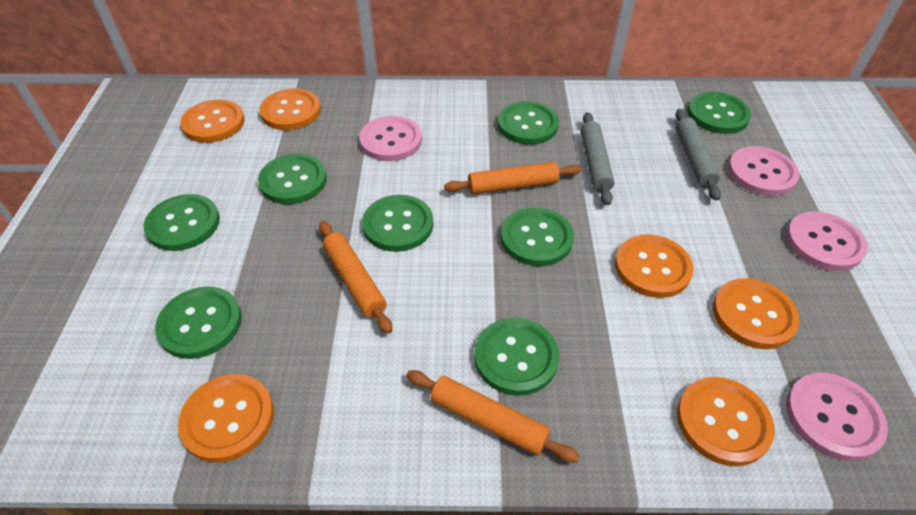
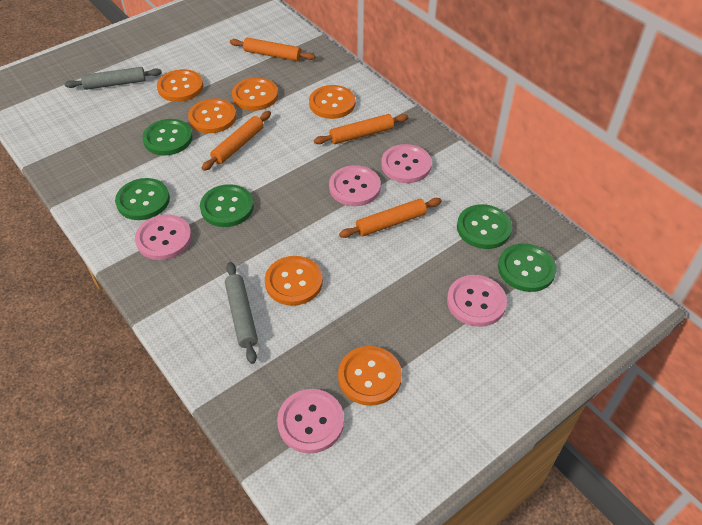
green button: [144,194,220,251] [155,286,242,359] [258,153,327,204] [362,195,433,252] [474,318,559,396] [498,101,559,145] [501,207,574,266] [688,92,751,134] = 8 -> [115,178,170,220] [142,119,193,156] [200,184,254,227] [457,204,512,249] [498,243,557,292] = 5
orange rolling pin: [319,221,392,334] [406,370,580,463] [444,162,582,195] = 3 -> [202,111,271,171] [230,38,316,61] [314,114,408,144] [339,198,442,238] = 4
pink button: [359,116,422,161] [728,146,799,196] [786,211,868,271] [786,373,888,461] = 4 -> [135,214,192,260] [277,389,344,454] [329,165,381,206] [381,144,432,183] [447,275,507,327] = 5

